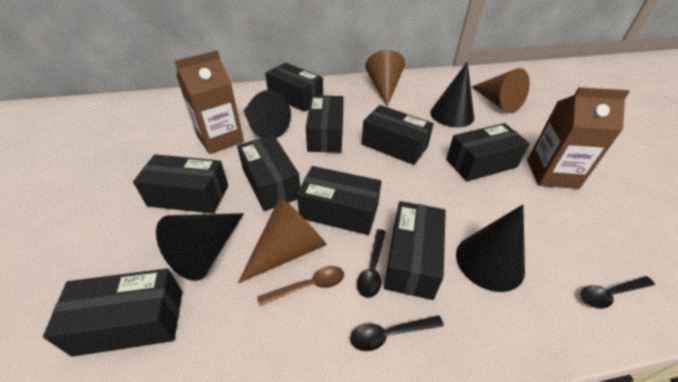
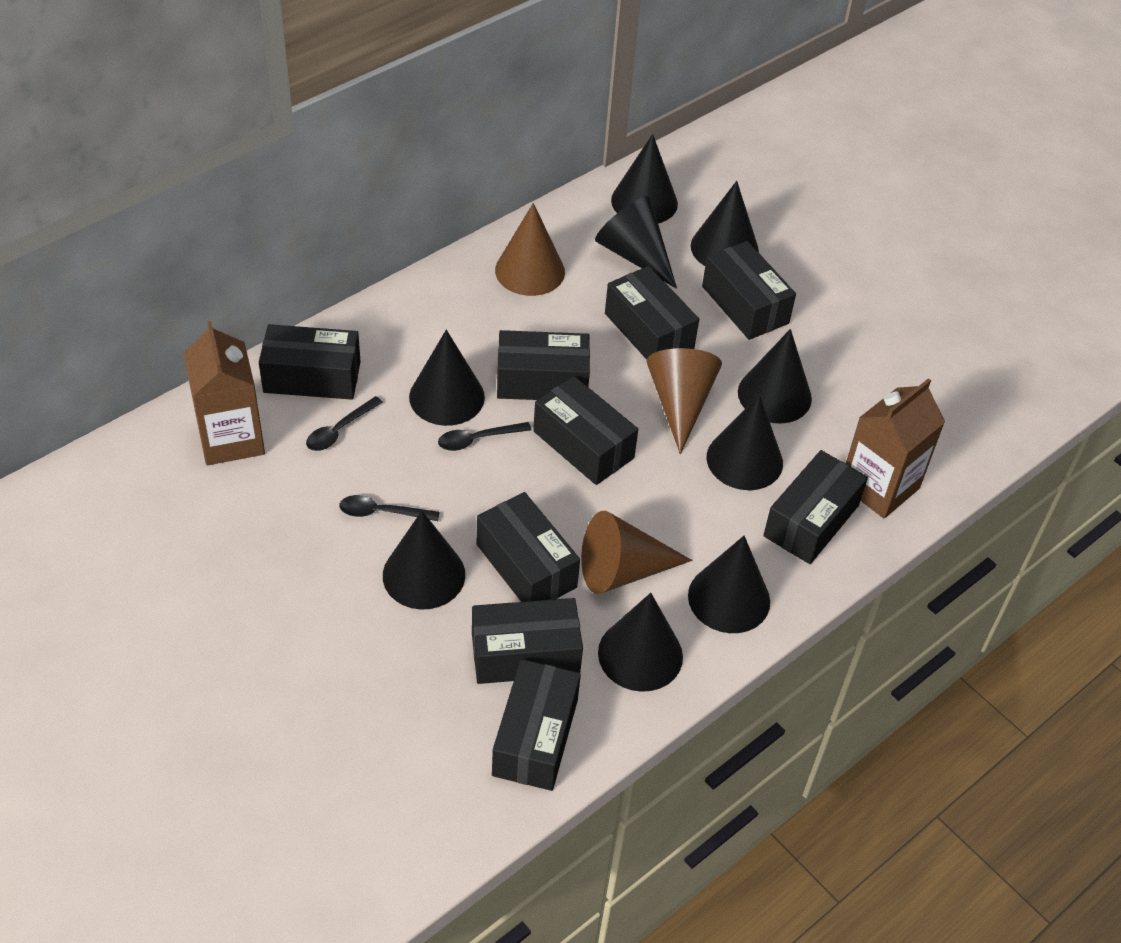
black cone: [156,213,244,281] [243,90,291,138] [430,62,474,127] [456,205,525,292] = 4 -> [383,511,465,610] [409,330,485,426] [595,197,677,289] [598,593,683,692] [611,134,678,224] [688,536,770,633] [691,181,759,266] [707,394,783,490] [738,329,812,424] = 9
brown spoon: [257,266,344,306] = 1 -> none = 0

